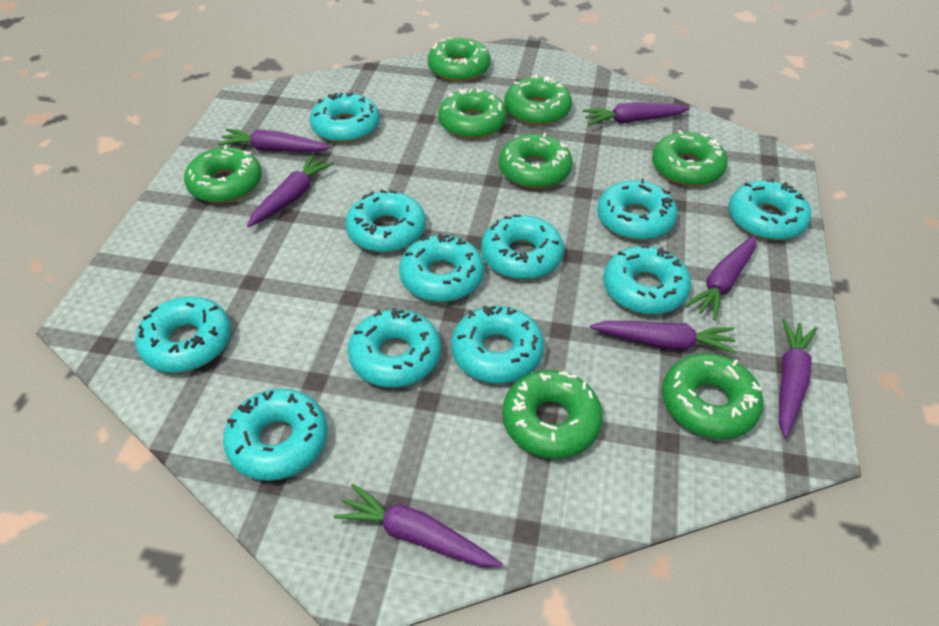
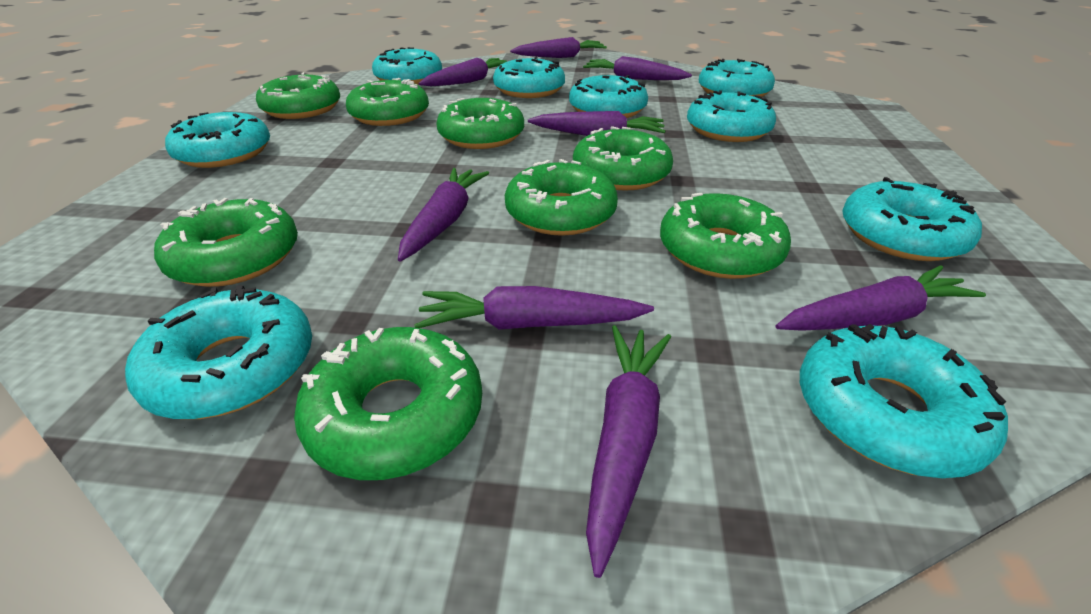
purple carrot: [218,129,331,152] [247,154,334,227] [334,484,502,567] [583,102,690,125] [590,321,737,354] [685,235,756,320] [779,319,817,438] = 7 -> [398,168,489,262] [414,286,654,330] [419,58,507,86] [510,37,607,58] [528,111,666,136] [583,56,692,80] [586,325,671,578] [776,265,986,331] = 8
turquoise donut: [135,296,231,373] [223,389,327,481] [310,92,380,143] [346,189,426,253] [348,308,441,387] [399,233,484,302] [451,306,544,383] [481,214,564,279] [597,179,678,240] [604,243,691,315] [729,178,811,240] = 11 -> [125,285,312,419] [165,112,270,168] [372,47,442,85] [493,57,565,98] [569,75,648,118] [687,90,776,142] [699,59,775,97] [800,324,1008,478] [842,177,982,261] = 9

